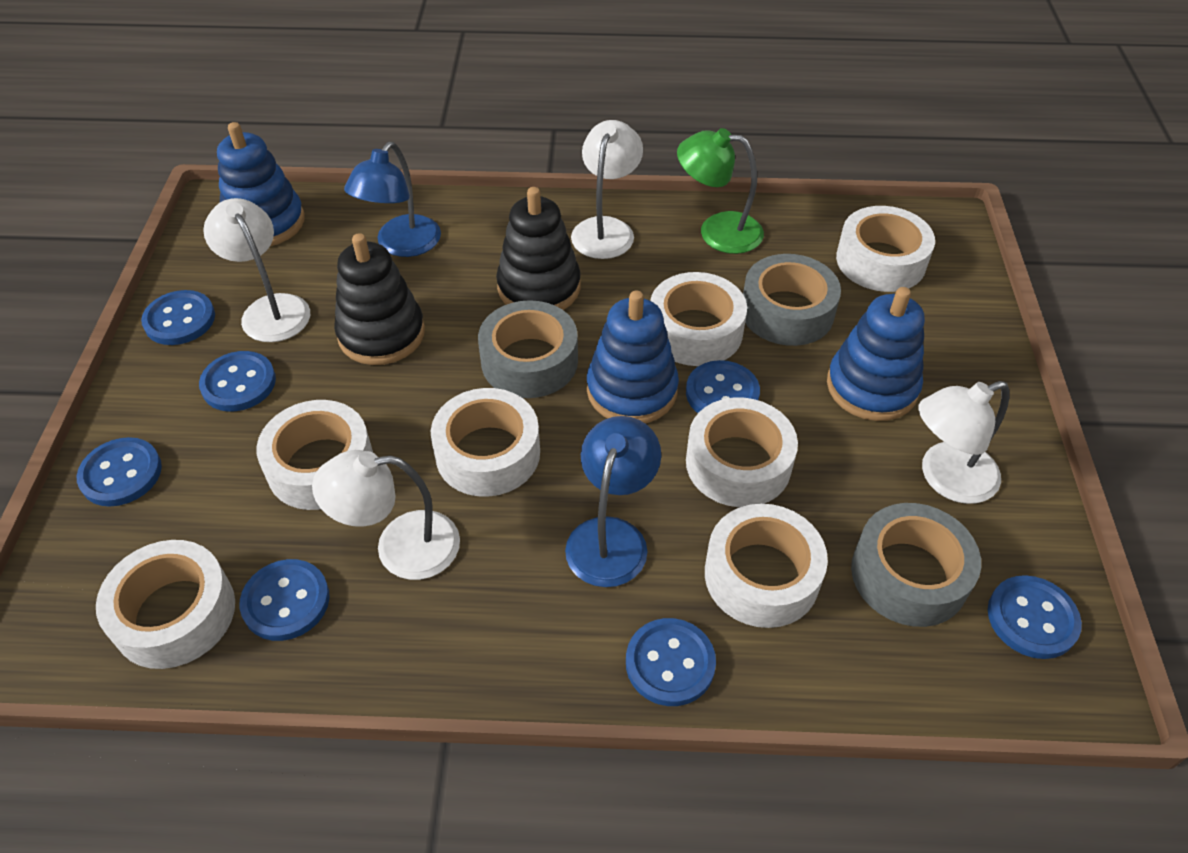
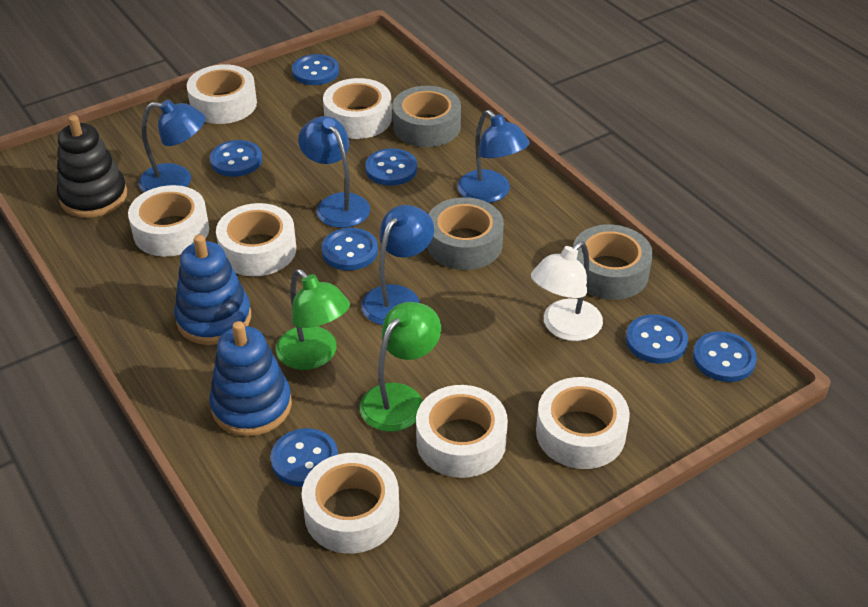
black stacking toy: [334,233,425,365] [496,187,581,310] = 2 -> [57,115,127,218] = 1
blue lamp: [344,142,441,257] [565,416,661,587] = 2 -> [138,99,206,192] [298,116,370,228] [361,205,434,325] [457,110,530,203] = 4
blue stacking toy: [217,122,304,246] [587,290,679,423] [827,287,925,421] = 3 -> [174,235,251,345] [209,321,292,436] = 2
green lamp: [677,128,764,254] = 1 -> [276,269,350,370] [360,302,441,432] = 2
white lamp: [203,198,310,342] [312,450,460,580] [571,120,643,259] [918,381,1010,504] = 4 -> [531,241,603,341] = 1

